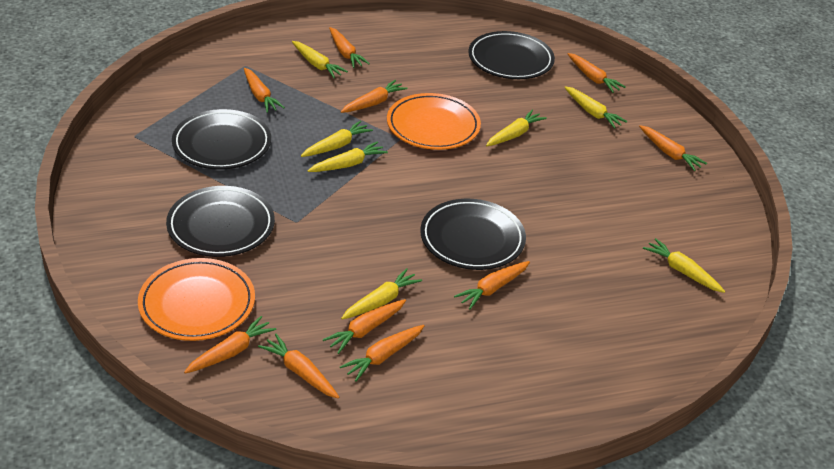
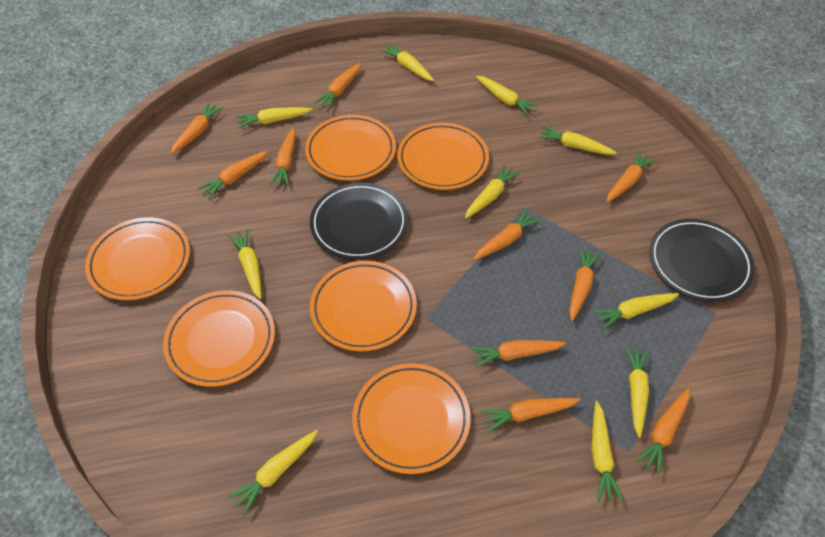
black plate: [166,186,275,257] [172,109,271,169] [420,199,526,270] [468,31,555,79] = 4 -> [310,183,408,260] [649,219,755,302] = 2
orange plate: [138,258,255,341] [387,93,481,150] = 2 -> [85,217,190,300] [163,290,275,387] [305,115,396,181] [310,261,417,351] [352,363,471,474] [397,123,489,190] = 6
yellow carrot: [292,41,348,78] [301,121,373,157] [308,141,388,172] [341,268,422,320] [486,110,547,146] [564,86,628,129] [643,238,725,293] = 7 -> [228,229,261,299] [228,430,318,515] [236,107,312,129] [380,43,434,81] [465,164,520,218] [476,76,538,116] [538,126,617,155] [592,293,679,330] [592,401,624,502] [624,346,649,438] = 10

